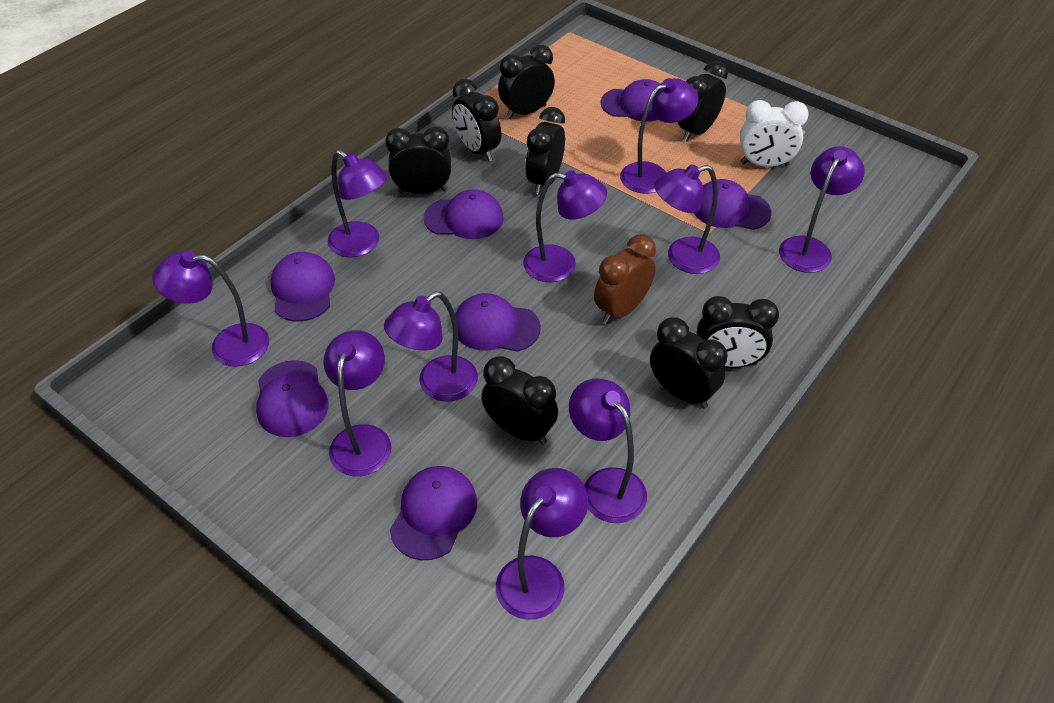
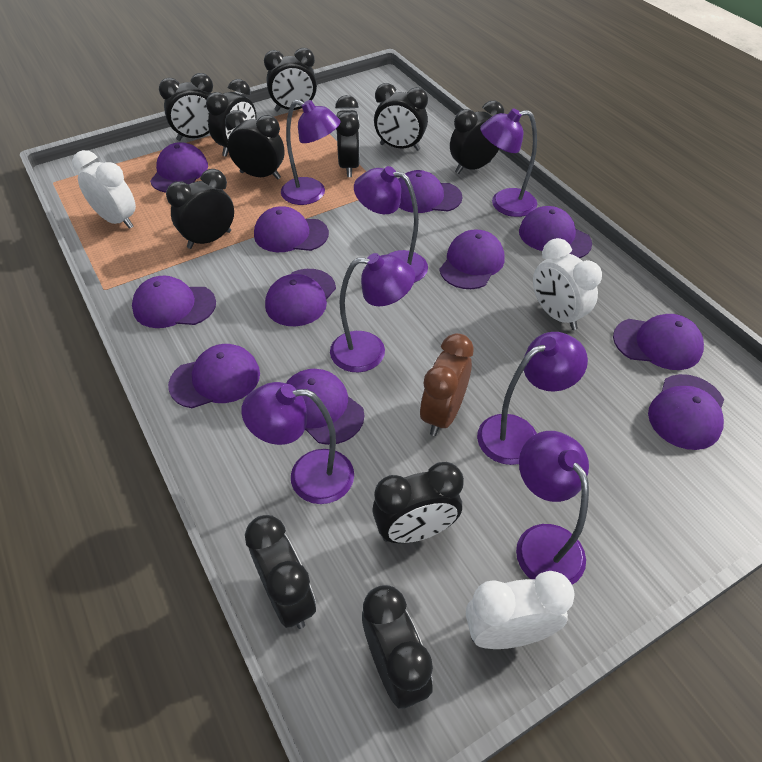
black clock: [385,127,451,194] [452,79,501,162] [481,356,558,445] [498,45,555,119] [525,107,565,195] [650,317,728,409] [678,61,728,142] [697,296,779,368] = 8 -> [159,73,213,141] [166,169,234,249] [206,79,257,157] [225,110,284,180] [245,515,316,629] [264,48,317,112] [335,95,360,177] [362,585,433,709] [372,462,464,543] [374,83,428,151] [450,100,504,174] = 11
purple cap: [256,360,328,437] [270,252,335,322] [390,466,477,560] [424,189,503,239] [455,293,541,352] [600,79,660,122] [694,179,772,230] = 7 -> [132,275,216,328] [150,142,208,193] [168,344,260,408] [254,206,329,252] [265,269,336,326] [286,369,364,445] [398,170,463,213] [439,229,504,289] [519,206,592,258] [613,314,704,370] [648,374,724,450] = 11
purple lamp: [152,251,269,367] [323,330,391,476] [328,150,388,257] [384,292,478,402] [496,468,588,620] [523,170,607,282] [569,378,647,523] [620,78,699,194] [654,164,720,274] [779,146,865,273] = 10 -> [241,382,354,504] [281,100,341,205] [330,253,415,372] [354,166,428,283] [477,332,588,465] [480,109,537,217] [516,431,589,585] = 7
white clock: [740,100,809,167] = 1 -> [72,150,136,229] [466,571,575,649] [533,238,602,330] = 3

